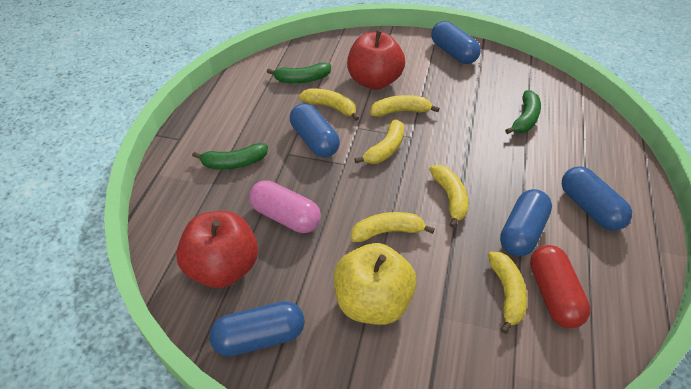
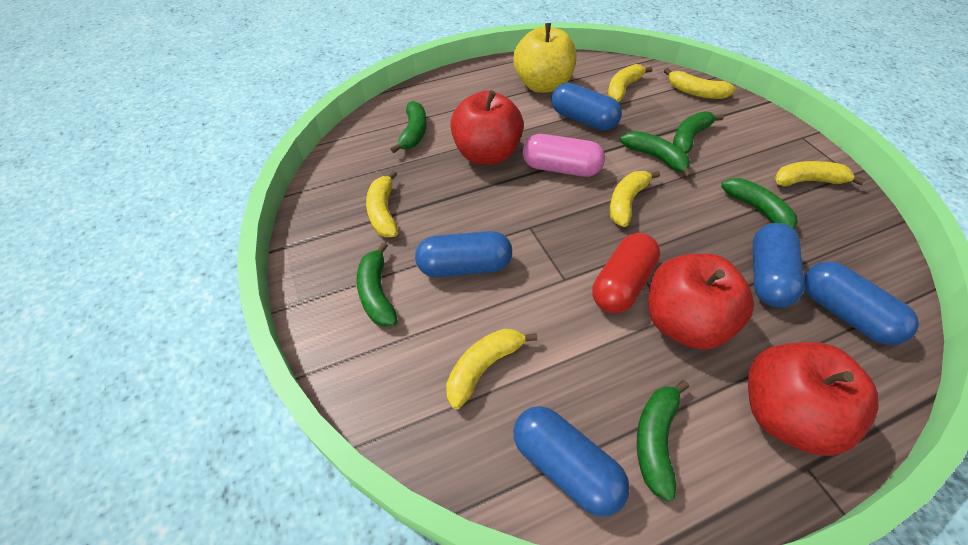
green banana: [192,143,268,170] [267,62,331,83] [505,90,541,134] = 3 -> [356,242,398,327] [391,101,427,153] [620,131,692,178] [637,380,689,502] [673,111,724,154] [721,178,798,229] = 6
red apple: [176,211,258,288] [347,30,405,90] = 2 -> [450,90,524,165] [648,254,754,350] [748,342,879,456] = 3

